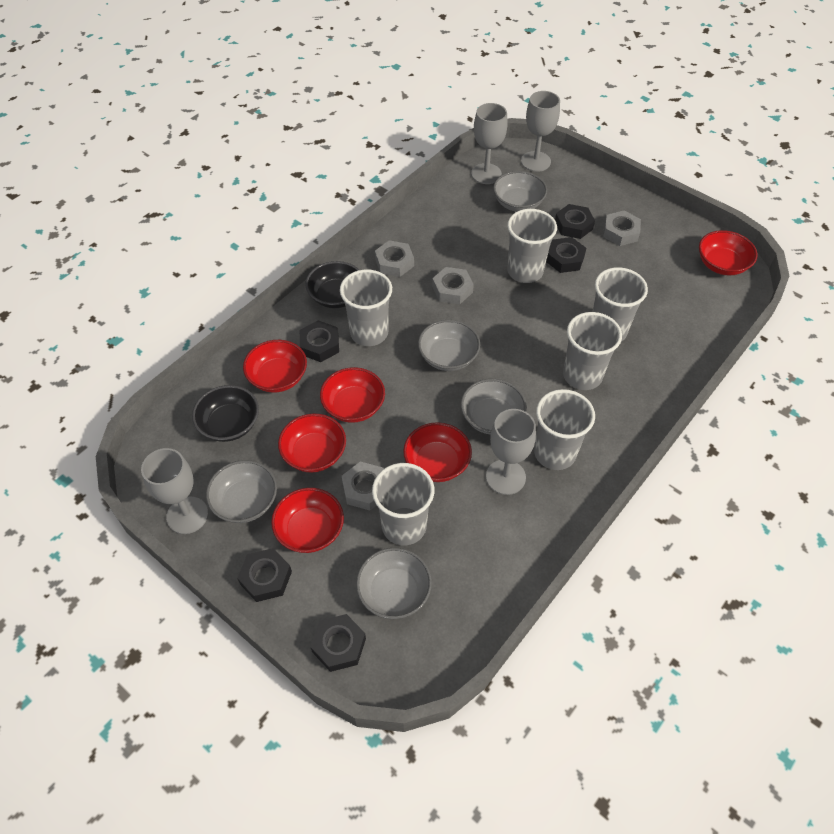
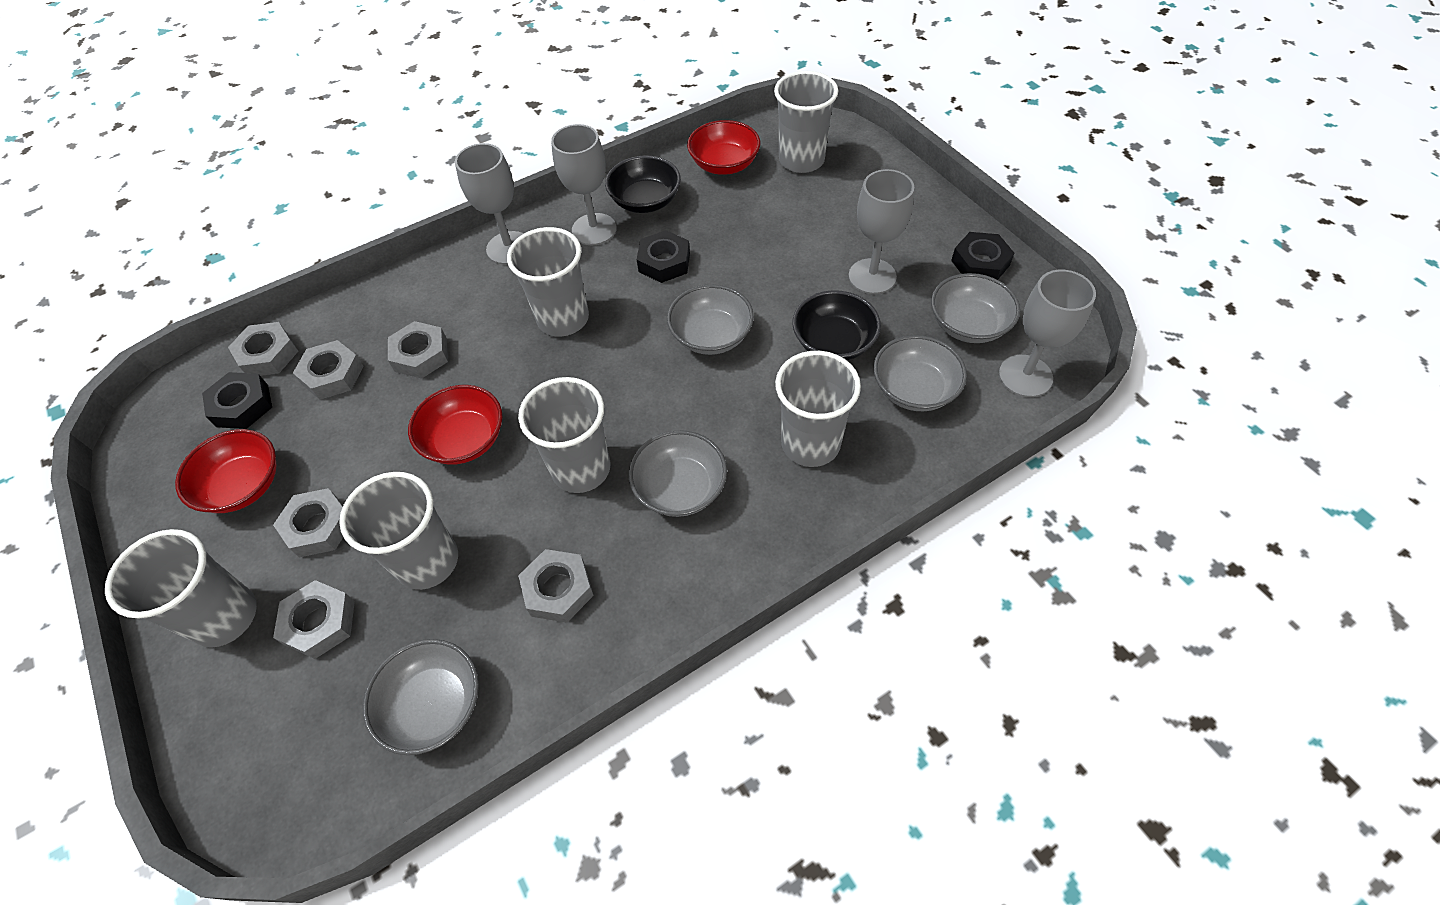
black nut: [237,548,292,602] [300,320,339,362] [310,614,366,672] [546,237,586,273] [555,204,595,239] = 5 -> [202,372,272,429] [637,230,690,283] [951,232,1014,280] = 3
grey nut: [342,461,384,511] [375,240,414,277] [432,267,474,304] [603,211,641,246] = 4 -> [228,322,298,376] [273,488,343,557] [273,580,355,659] [293,340,363,400] [388,321,448,379] [518,549,594,623] = 6
red bowl: [243,340,307,393] [271,488,344,553] [278,413,346,473] [320,367,385,423] [403,422,472,482] [699,230,758,275] = 6 -> [175,429,276,513] [408,385,502,465] [687,120,760,175] = 3

